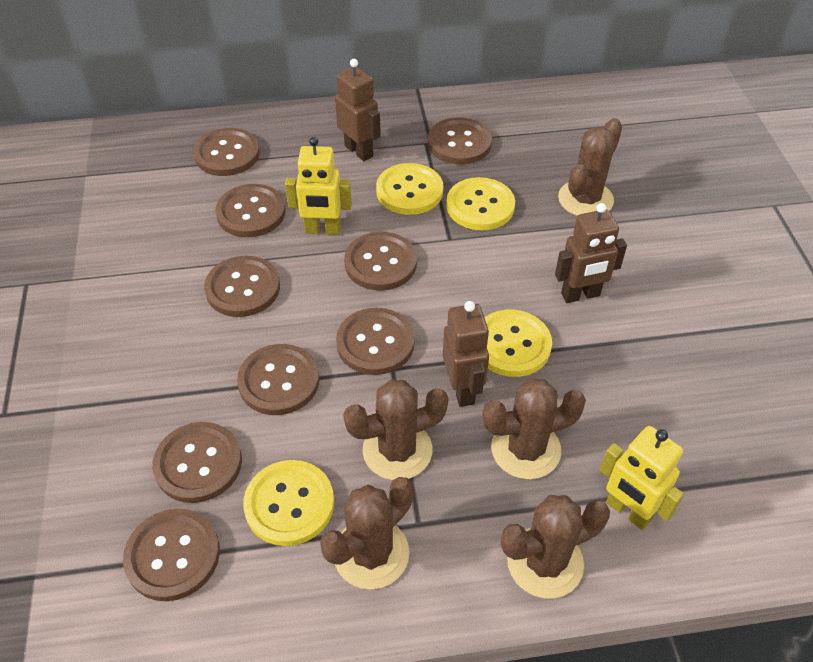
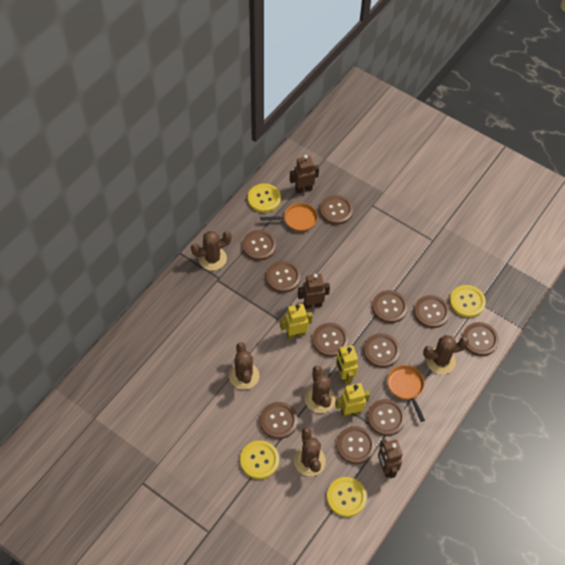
brown button: [123,509,220,601] [152,422,242,503] [193,128,260,176] [204,256,280,317] [215,184,286,237] [237,344,319,415] [336,308,415,375] [344,232,417,291] [428,117,492,165] = 9 -> [242,230,276,261] [260,402,298,439] [266,261,301,293] [312,323,349,357] [320,195,353,225] [336,426,375,464] [363,333,400,368] [367,399,406,436] [372,290,408,323] [414,295,450,328] [462,322,499,356] = 11
orange pan: none = 0 -> [260,203,318,232] [387,365,425,422] = 2
yellow robot: [285,137,352,235] [600,426,684,530] = 2 -> [280,304,313,339] [335,383,370,417] [336,345,358,385] = 3

